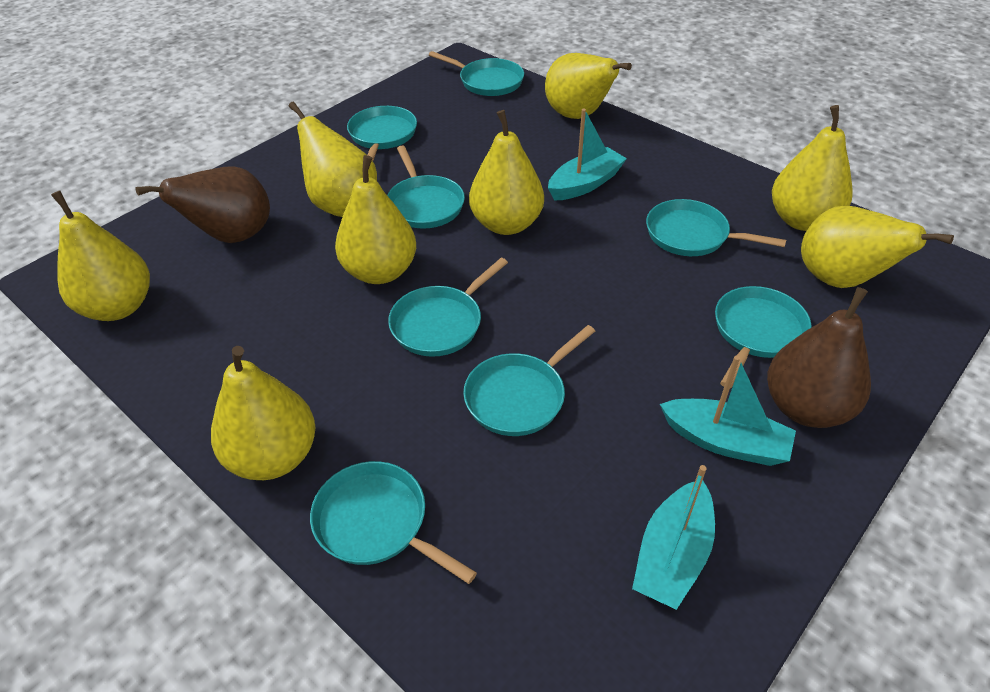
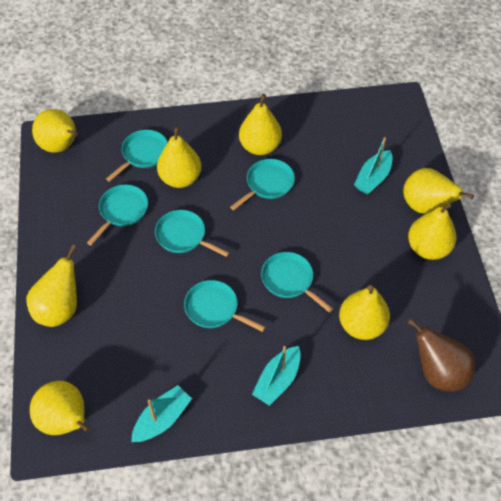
brown pear: [135,166,270,243] [767,287,871,428] = 2 -> [407,319,475,392] = 1
turquoise pan: [310,461,477,584] [347,106,417,161] [387,146,465,229] [388,258,508,357] [429,51,524,96] [463,325,595,436] [646,199,786,256] [715,286,811,388] = 8 -> [87,185,148,245] [106,130,168,182] [155,210,230,257] [184,280,266,332] [230,159,295,210] [261,252,333,313] = 6

